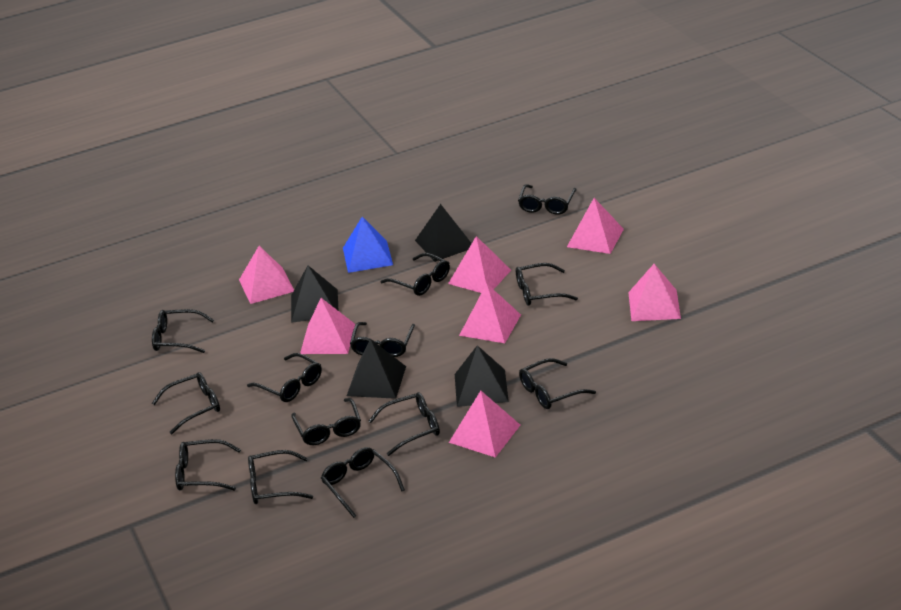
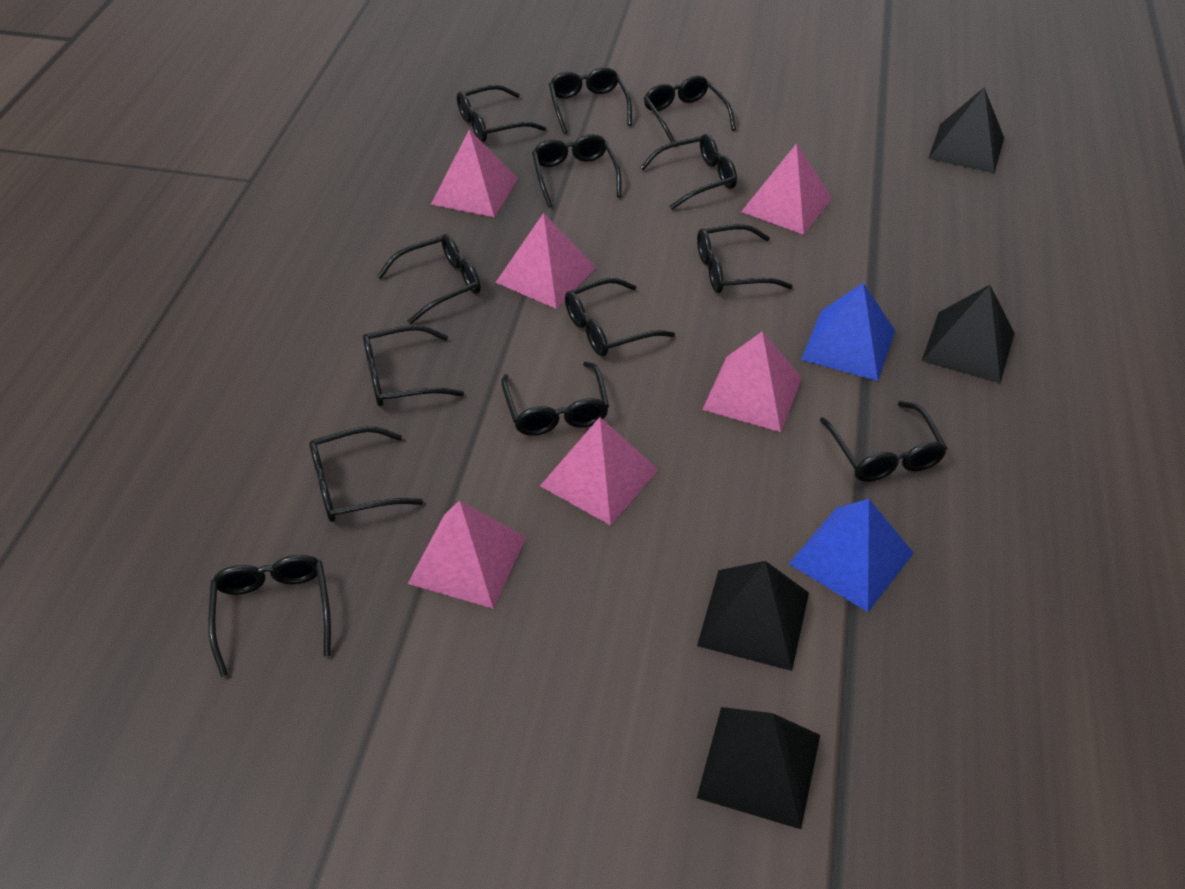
blue pyramid: [343,217,393,273] = 1 -> [789,499,914,612] [801,283,895,381] = 2
pink pyramid: [239,246,294,304] [300,298,355,354] [448,236,511,293] [449,391,520,458] [459,284,521,343] [567,198,624,254] [628,264,681,321] = 7 -> [408,500,526,609] [431,130,518,217] [495,213,596,309] [540,417,658,525] [702,331,802,432] [741,143,832,235] = 6

